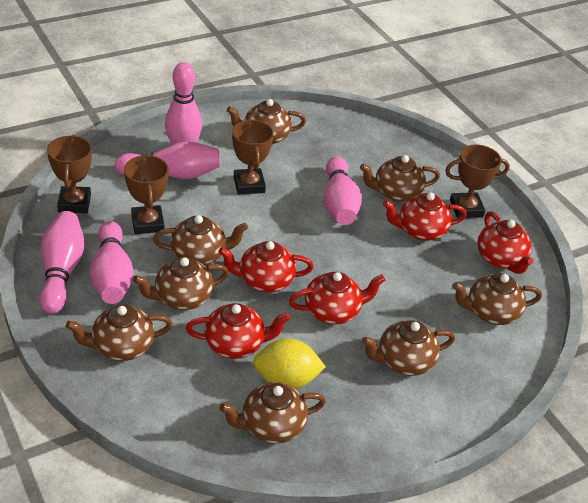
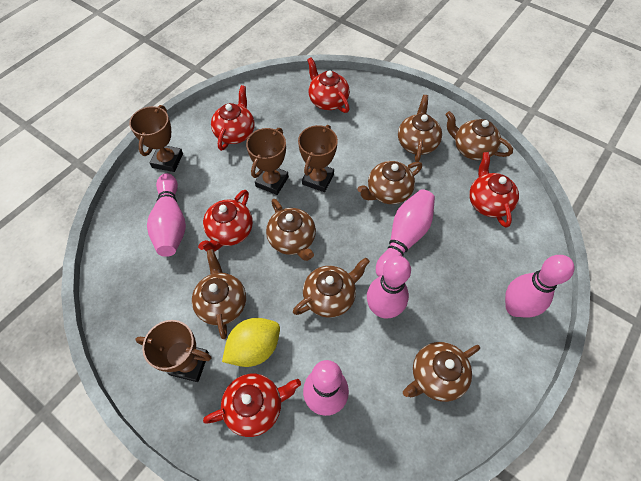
brown teapot: [66,305,173,361] [133,257,229,310] [153,215,248,265] [219,382,326,444] [227,99,306,144] [360,155,440,202] [362,320,455,376] [452,273,542,325] = 8 -> [192,249,246,339] [266,199,316,261] [293,257,370,318] [357,161,422,204] [398,95,442,162] [403,342,480,402] [445,111,513,160] = 7

